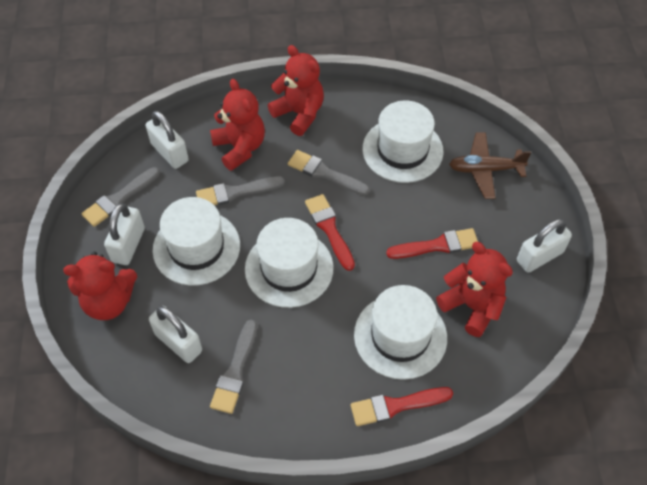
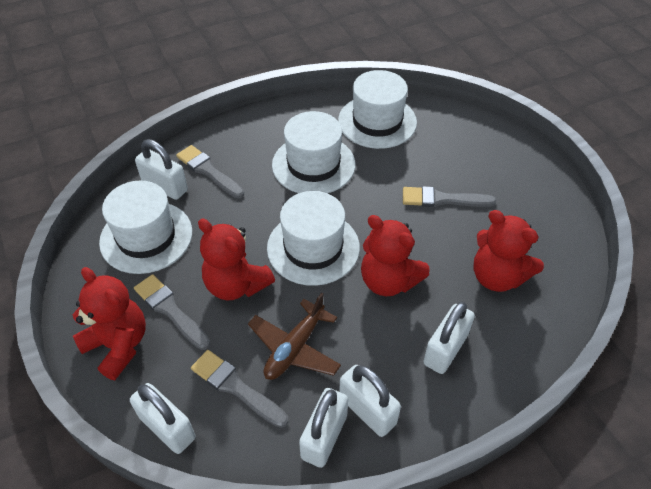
red brush: [305,194,355,271] [350,387,453,426] [386,228,478,259] = 3 -> none = 0
white padlock: [104,203,145,265] [146,111,189,169] [149,306,202,363] [517,219,572,273] = 4 -> [130,383,196,454] [135,139,188,200] [299,388,348,468] [339,365,401,437] [423,302,475,374] = 5

